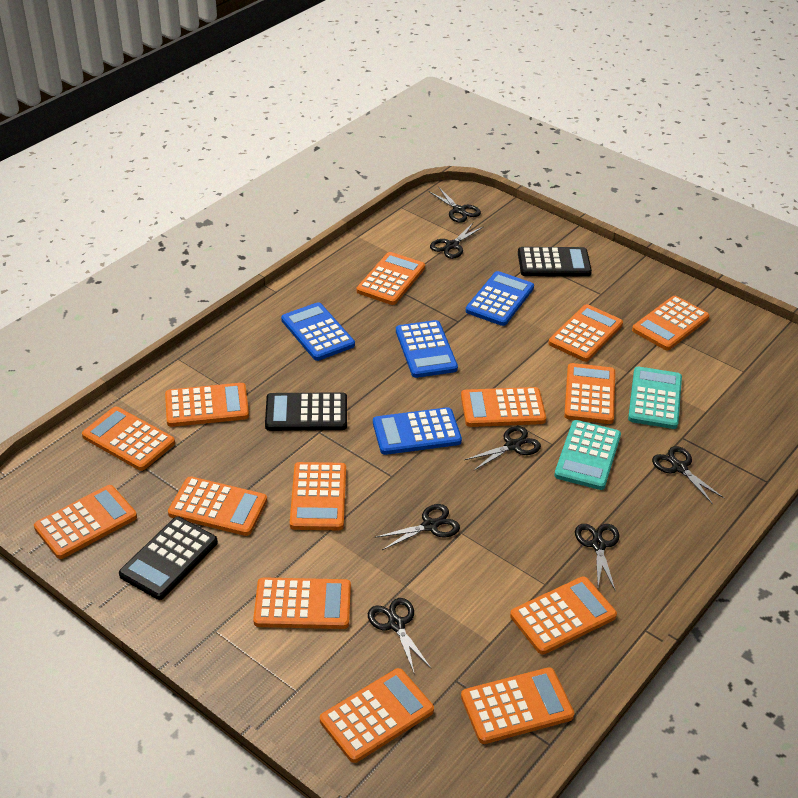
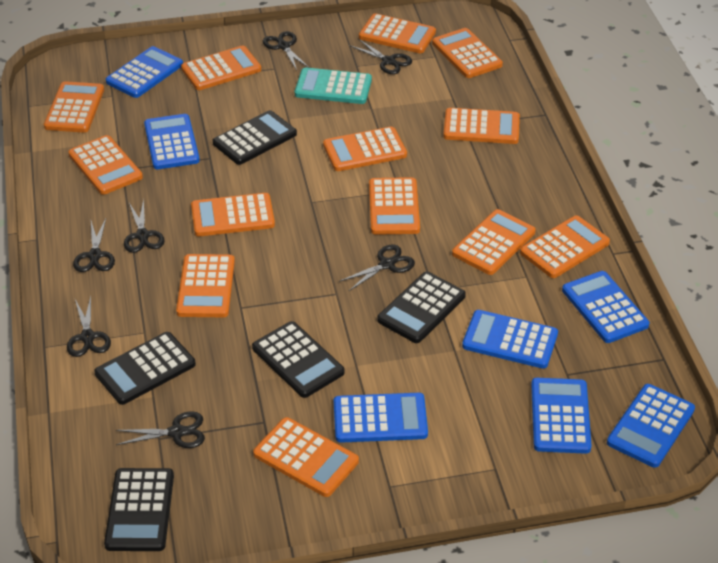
black calculator: [119,517,218,600] [265,392,347,431] [518,247,592,277] = 3 -> [94,332,196,405] [104,468,174,551] [213,110,297,165] [252,321,345,398] [377,272,466,343] = 5
blue calculator: [281,302,355,361] [373,407,462,455] [396,320,458,378] [466,271,534,326] = 4 -> [106,46,183,98] [144,114,200,170] [334,393,428,443] [462,310,558,369] [531,378,592,454] [562,271,649,343] [607,384,695,468] = 7
orange calculator: [34,485,137,559] [82,407,175,471] [165,383,249,427] [168,476,267,536] [253,577,351,629] [290,462,346,530] [320,668,434,763] [357,252,425,305] [461,387,546,427] [461,667,574,744] [510,576,617,655] [548,304,623,362] [564,363,615,424] [632,296,709,350] = 14 -> [44,81,104,133] [68,135,143,195] [176,254,235,317] [181,46,261,90] [191,193,275,236] [253,417,359,497] [323,127,407,171] [359,13,436,53] [369,177,420,235] [432,28,503,78] [443,108,520,144] [452,209,536,275] [520,215,610,278] = 13
turquoise calculator: [554,420,621,490] [628,367,682,429] = 2 -> [295,67,372,104] = 1

